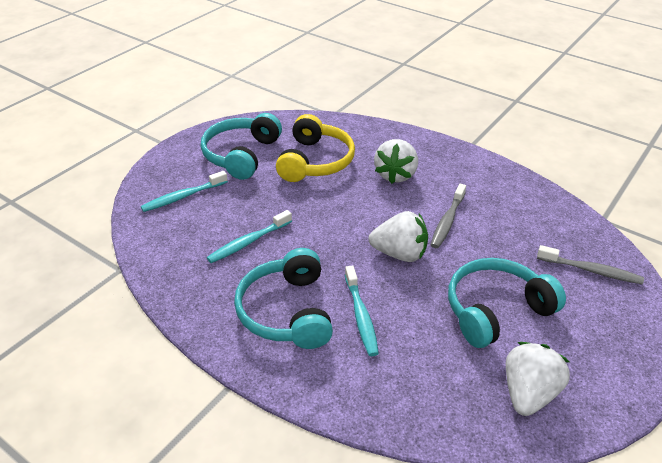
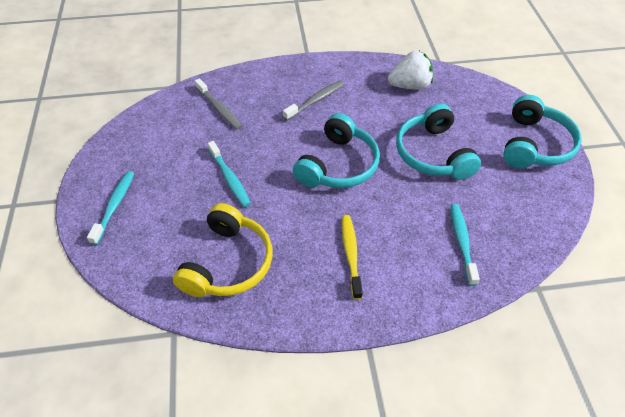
white strawberry: [369,211,428,262] [374,139,418,184] [506,342,570,416] = 3 -> [388,51,433,90] = 1
yellow toothbrush: none = 0 -> [342,215,363,300] = 1

